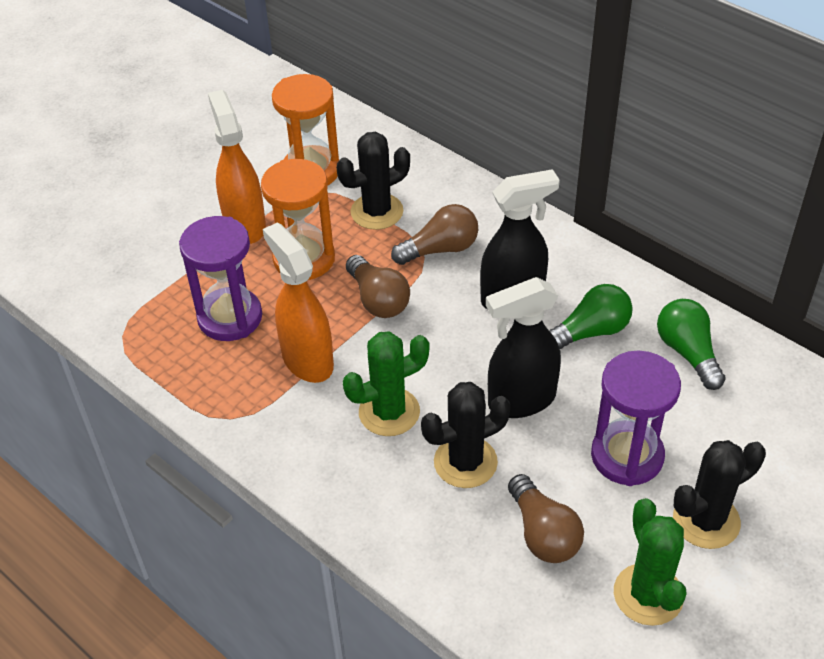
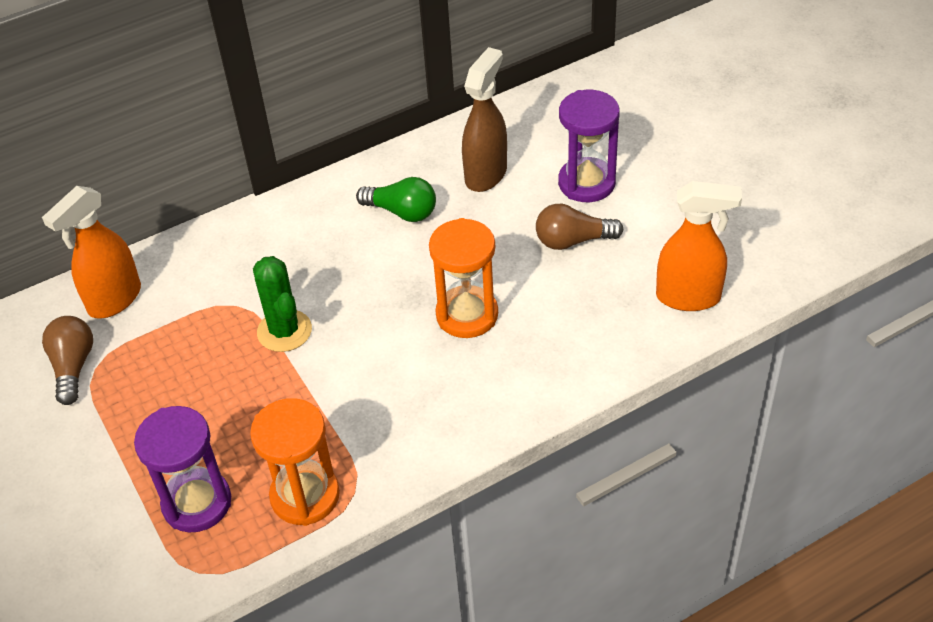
black cactus: [336,132,410,230] [421,382,511,488] [673,440,766,549] = 3 -> none = 0
black spray bottle: [480,169,560,309] [486,277,561,418] = 2 -> none = 0
brown light bulb: [346,255,410,318] [391,204,478,265] [508,474,584,563] = 3 -> [42,316,93,405] [536,204,624,250] = 2
brown spray bottle: none = 0 -> [462,47,507,192] = 1
green cactus: [343,331,430,436] [614,498,687,626] = 2 -> [253,256,312,352] = 1
green light bulb: [549,284,633,349] [657,299,726,390] = 2 -> [356,177,436,222] = 1

